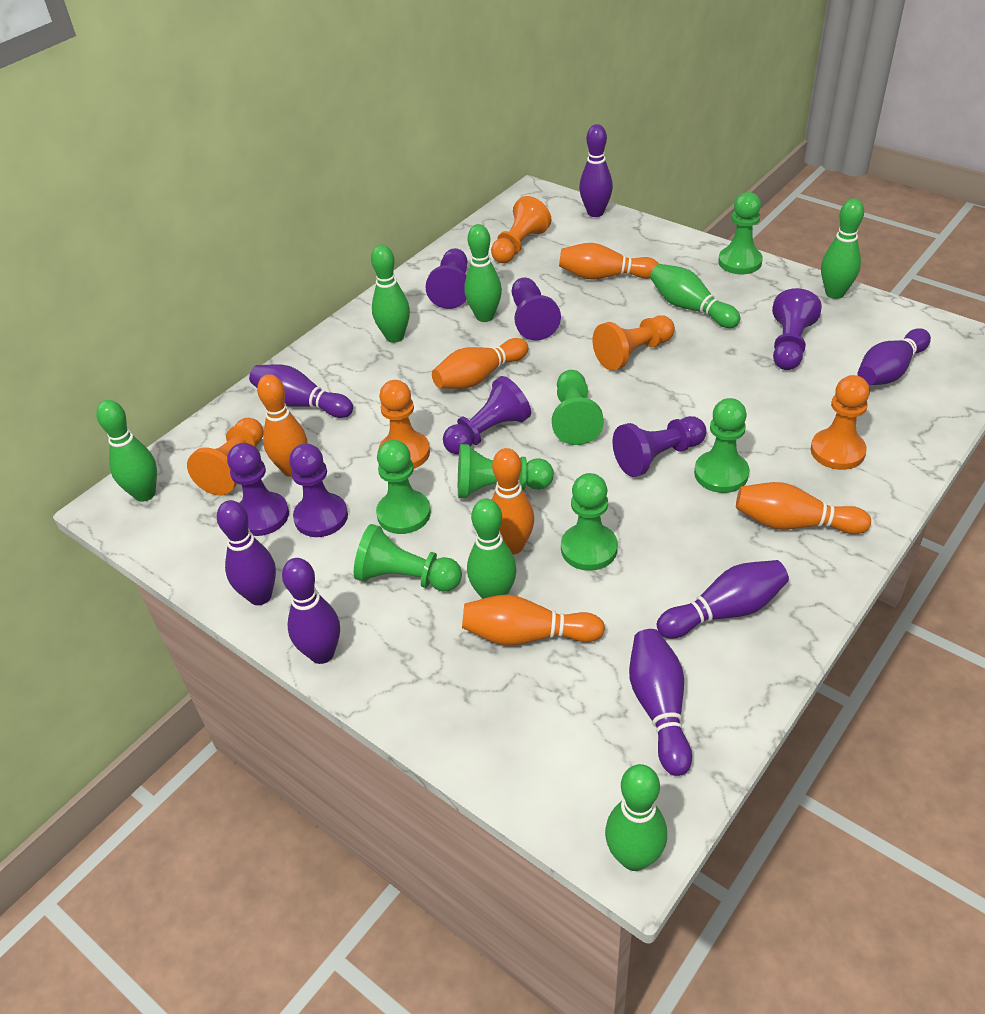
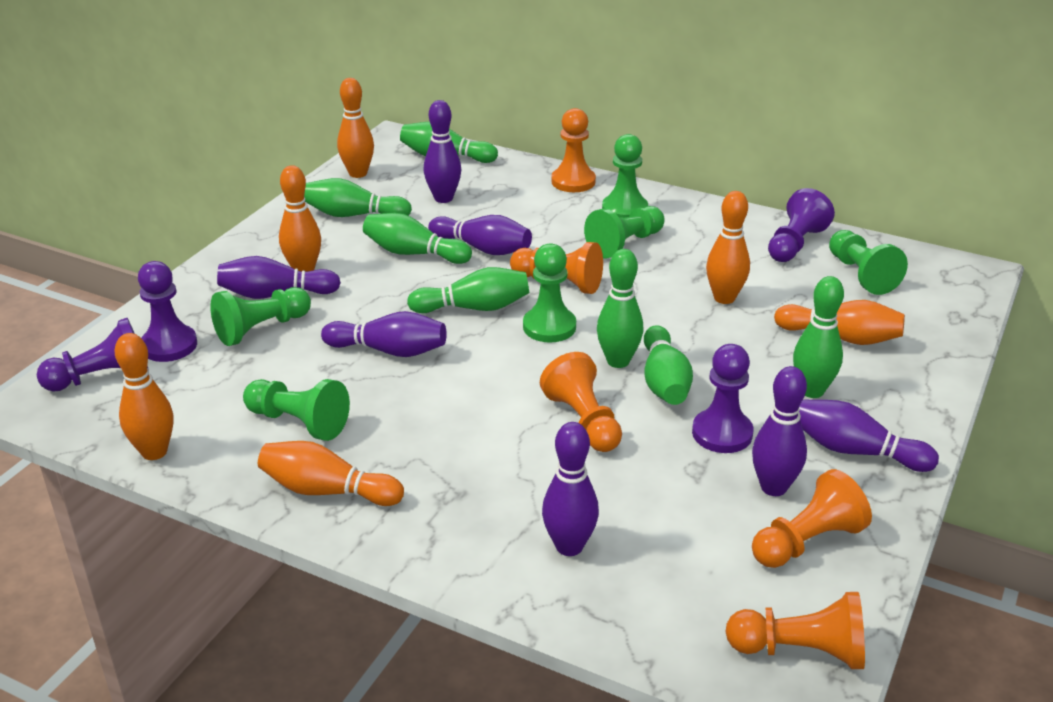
green pawn: [354,524,462,591] [376,440,431,534] [458,444,554,498] [552,370,604,445] [561,473,618,571] [694,398,749,493] [718,192,763,274] = 7 -> [210,287,311,346] [243,379,350,441] [523,243,576,342] [584,206,665,259] [602,134,648,218] [829,230,908,295] = 6
purple pawn: [227,443,289,536] [289,443,348,537] [426,248,467,309] [443,376,531,454] [512,277,561,340] [613,416,706,477] [772,288,822,370] = 7 -> [37,318,148,392] [138,261,197,362] [692,344,753,453] [768,188,835,262] = 4

